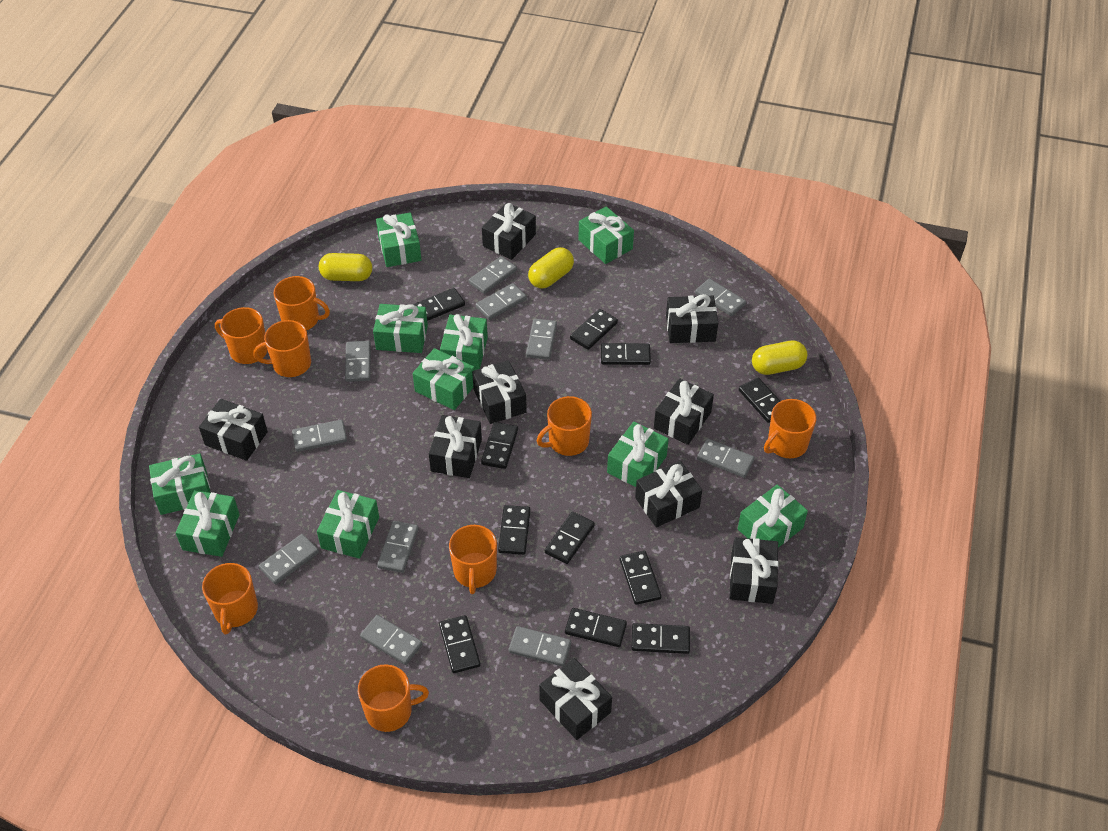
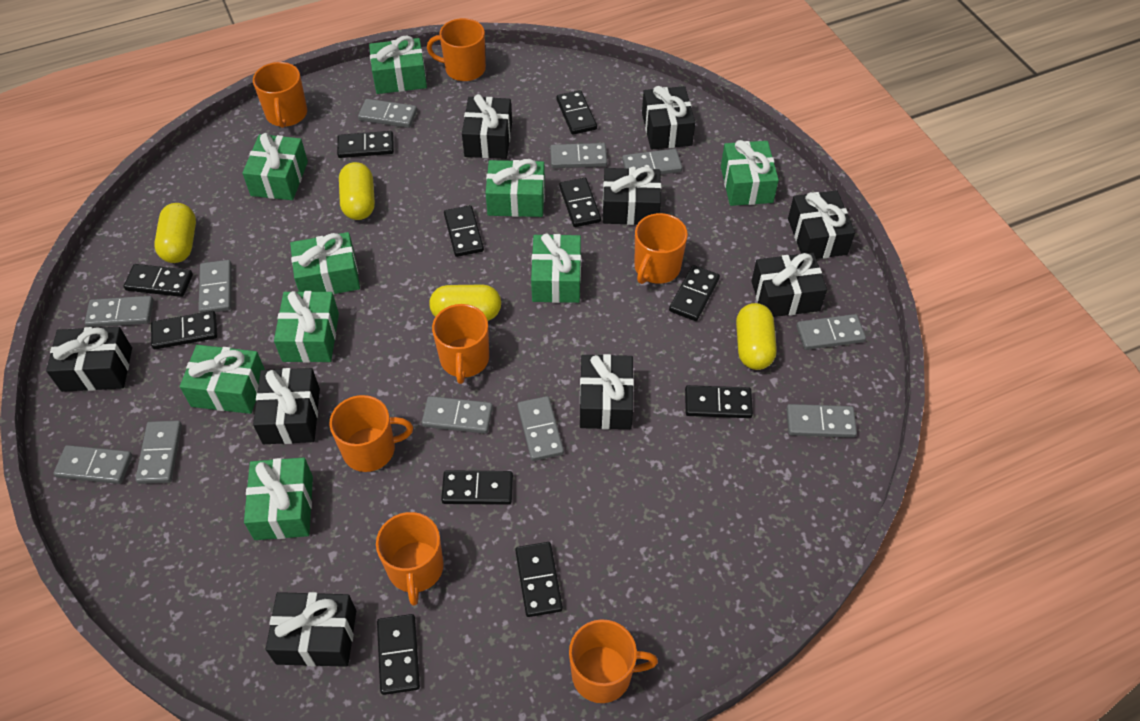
green gift: [149,453,210,515] [176,490,240,557] [317,490,379,559] [373,304,428,353] [376,212,421,267] [413,348,474,410] [440,314,488,370] [578,206,634,264] [607,422,669,487] [738,485,808,548] = 10 -> [180,345,265,414] [242,133,308,200] [244,457,313,540] [274,291,339,363] [290,232,360,295] [369,36,427,94] [485,159,545,217] [531,233,581,303] [721,140,779,206] = 9
orange mug: [202,563,258,634] [215,307,268,364] [253,320,311,377] [274,276,330,330] [358,664,429,732] [449,525,497,594] [537,396,592,456] [764,399,816,458] = 8 -> [253,62,307,128] [329,395,413,472] [376,512,444,606] [427,18,486,81] [432,304,489,384] [569,619,658,703] [635,213,688,284] = 7
yellow capsule: [319,253,372,281] [528,247,574,289] [752,341,808,375] = 3 -> [154,203,196,263] [339,162,375,220] [429,284,501,321] [736,303,777,370] = 4

